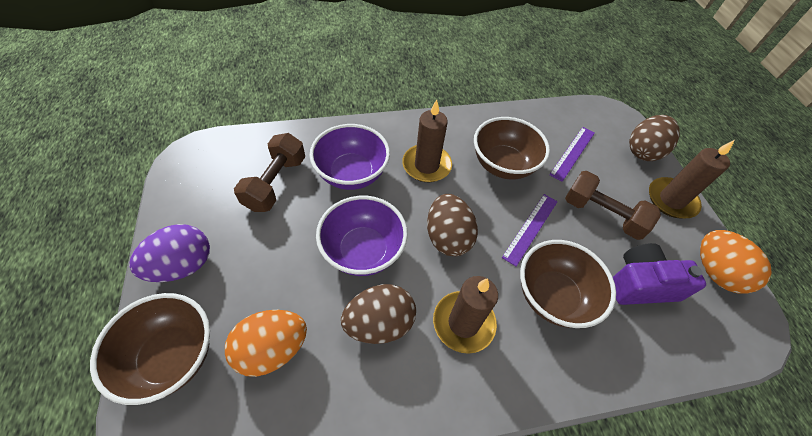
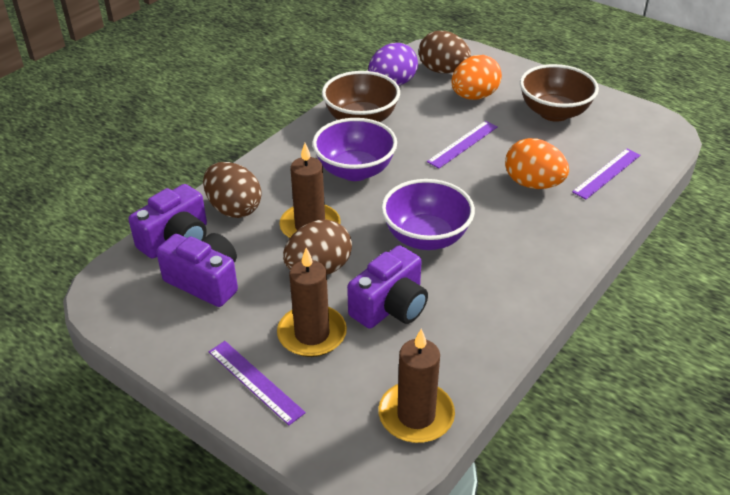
brown bowl: [90,293,210,405] [474,117,550,179] [520,240,616,328] = 3 -> [322,71,400,122] [520,64,599,122] = 2
brown dumbbell: [234,133,305,212] [565,171,661,240] = 2 -> none = 0
purple camera: [613,243,706,305] = 1 -> [128,184,207,259] [156,233,238,307] [347,245,428,329] = 3
purple ruler: [502,194,558,267] [549,127,595,182] = 2 -> [209,341,306,425] [427,121,498,168] [572,149,641,199] = 3

